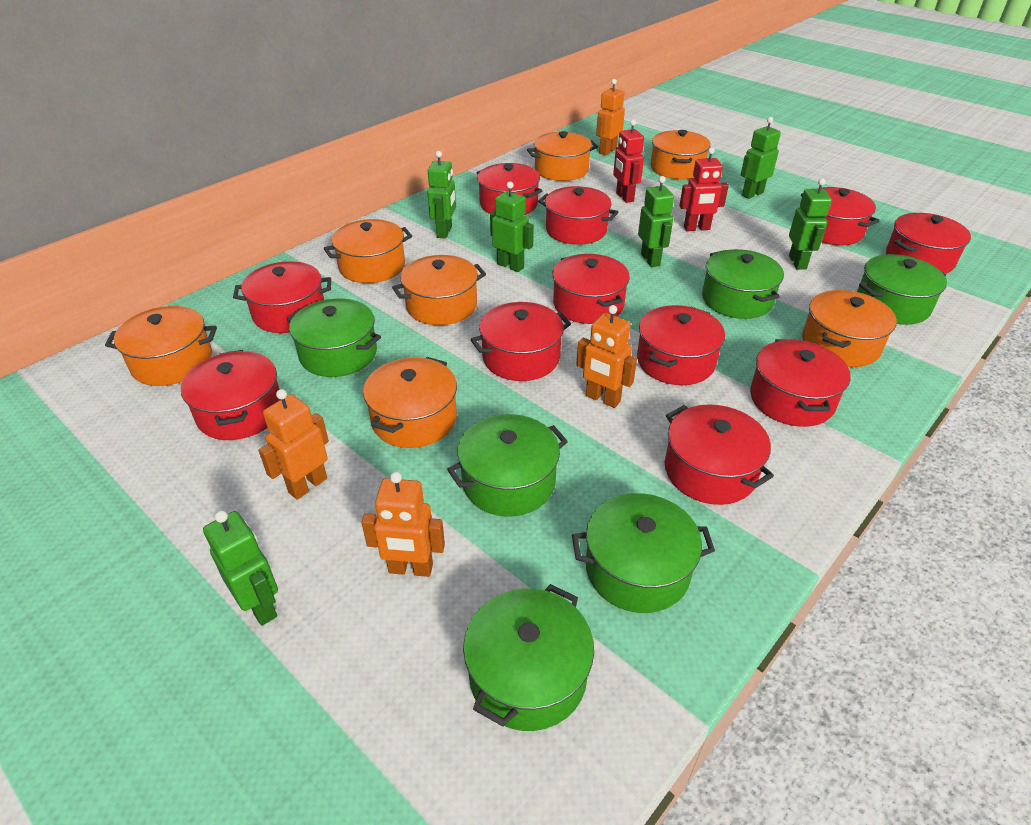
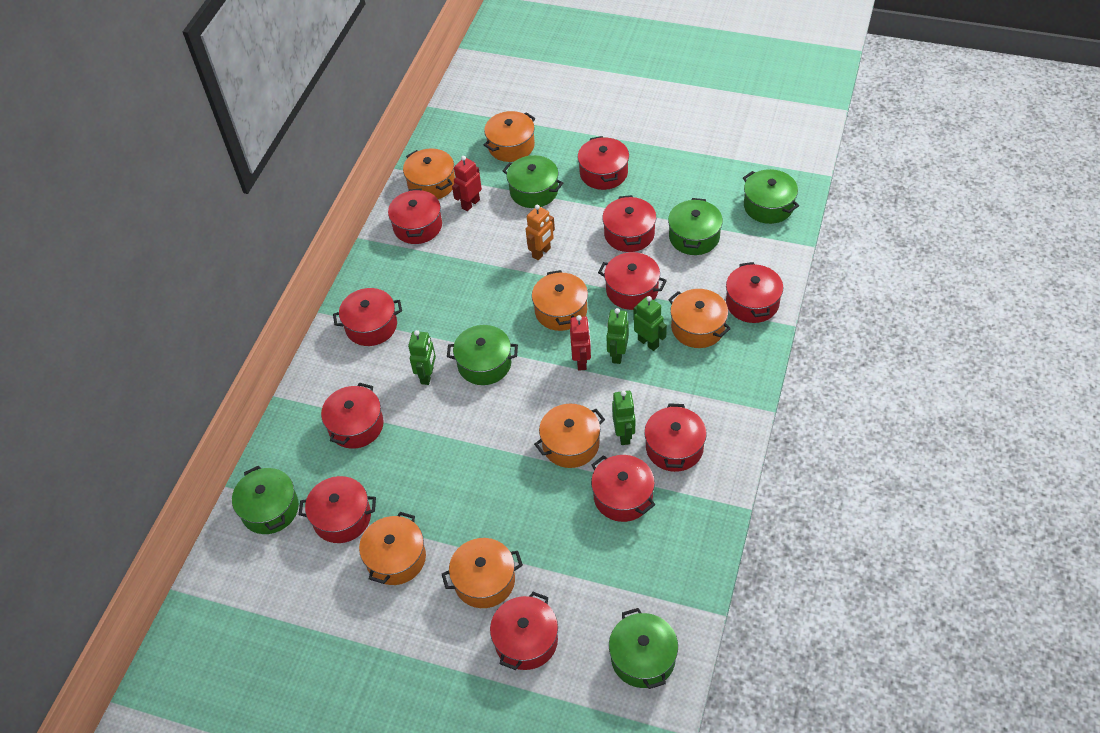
green robot: [203,510,278,626] [427,151,456,239] [490,182,534,272] [638,176,674,267] [741,117,781,199] [789,178,832,270] = 6 -> [408,330,436,385] [606,308,629,364] [612,390,635,445] [634,296,667,351] = 4
orange robot: [259,389,329,500] [361,472,445,577] [576,305,637,408] [596,79,625,156] = 4 -> [526,205,555,260] = 1

